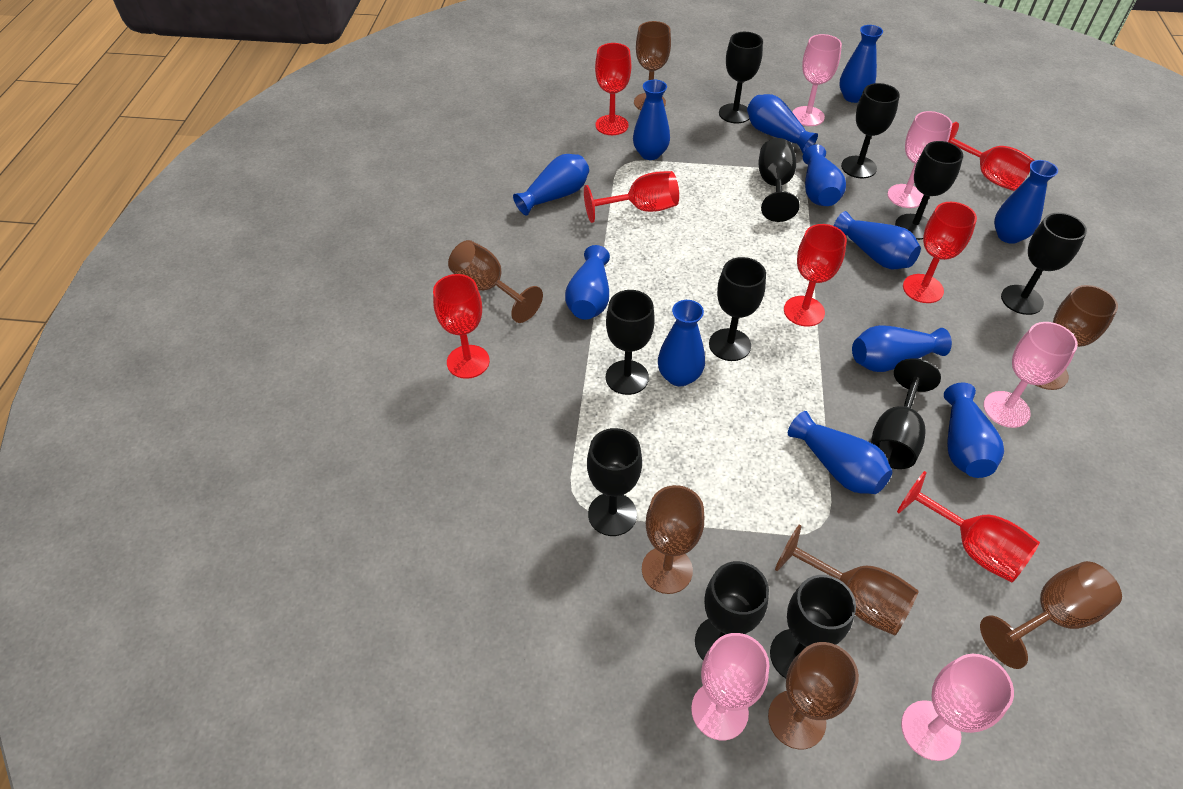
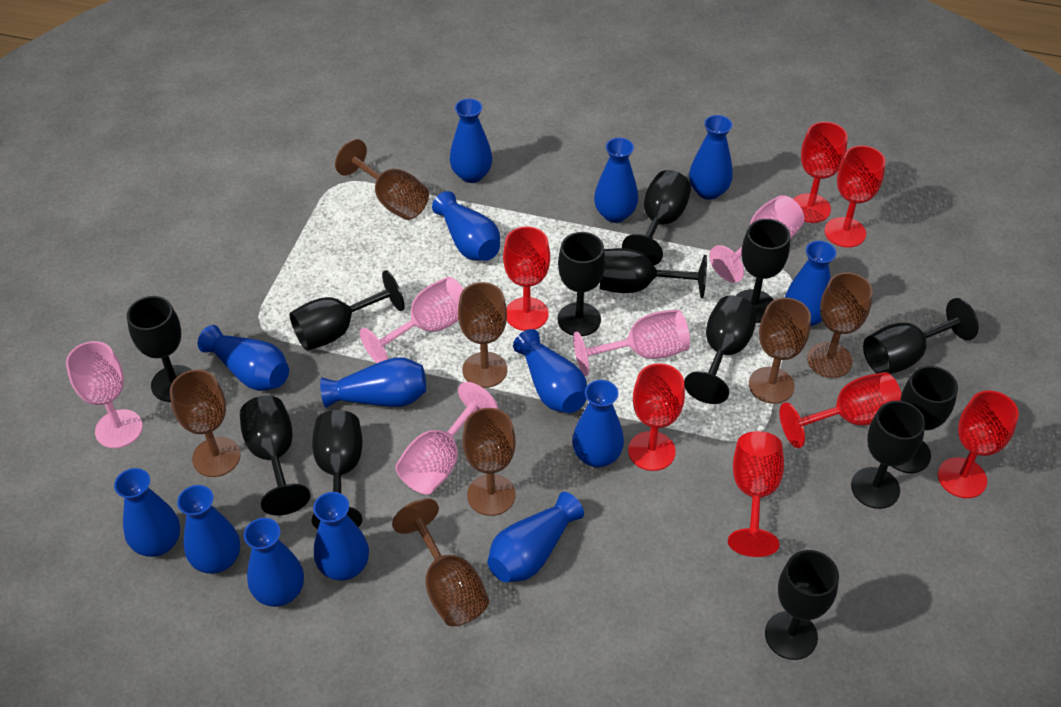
black goblet: [587,428,642,536] [606,290,655,395] [695,561,769,660] [709,257,766,361] [719,32,763,123] [758,138,800,222] [770,575,856,679] [841,83,900,178] [871,358,941,469] [895,141,963,240] [1001,213,1087,315] = 11 -> [127,296,192,402] [240,396,310,516] [289,270,404,351] [312,410,362,529] [557,232,606,336] [600,248,707,298] [622,170,691,265] [684,295,757,404] [736,219,790,323] [765,550,839,660] [851,401,926,509] [863,298,979,374] [892,366,958,473] = 13
blue vase: [513,154,589,216] [565,245,610,320] [633,80,670,160] [658,300,705,386] [747,94,818,153] [788,411,892,494] [803,145,846,206] [834,211,921,269] [839,25,883,103] [852,325,952,372] [944,383,1004,478] [994,160,1058,244] = 12 -> [114,468,180,557] [177,485,240,574] [198,325,289,391] [244,518,304,607] [313,492,369,581] [320,357,426,408] [432,191,500,261] [450,99,492,183] [488,492,584,582] [513,329,587,413] [572,380,624,468] [594,138,638,223] [689,115,733,200] [785,241,837,327] = 14

